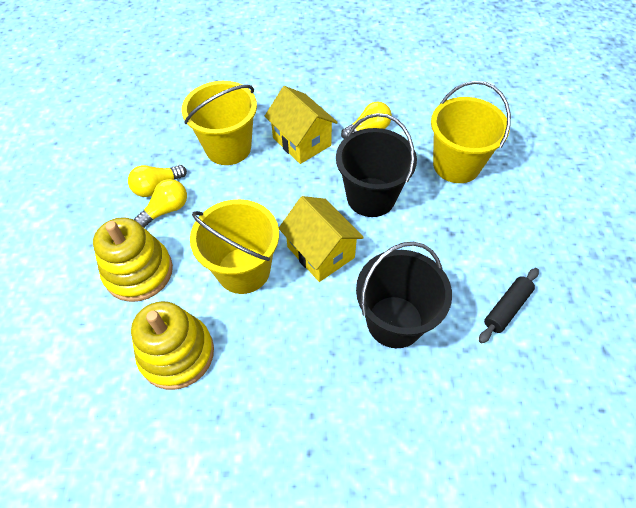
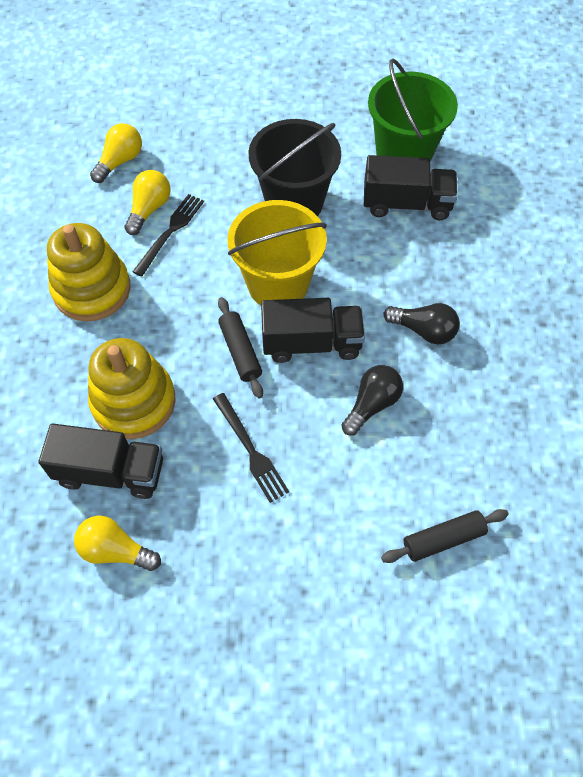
black bucket: [336,113,417,217] [356,242,452,348] = 2 -> [248,119,341,216] = 1
black fork: none = 0 -> [133,194,204,277] [213,393,289,503] = 2
black light bulb: none = 0 -> [341,365,403,435] [383,303,460,345] = 2
black rolling pin: [479,268,539,343] = 1 -> [218,297,263,399] [381,509,509,563] = 2
black truck: none = 0 -> [39,423,163,499] [261,298,365,363] [364,155,458,220] = 3
green bucket: none = 0 -> [368,59,458,162] = 1
yellow bucket: [181,81,257,165] [190,199,279,294] [431,81,511,183] = 3 -> [228,200,327,305] = 1
yellow house: [265,86,338,164] [279,196,364,282] = 2 -> none = 0

